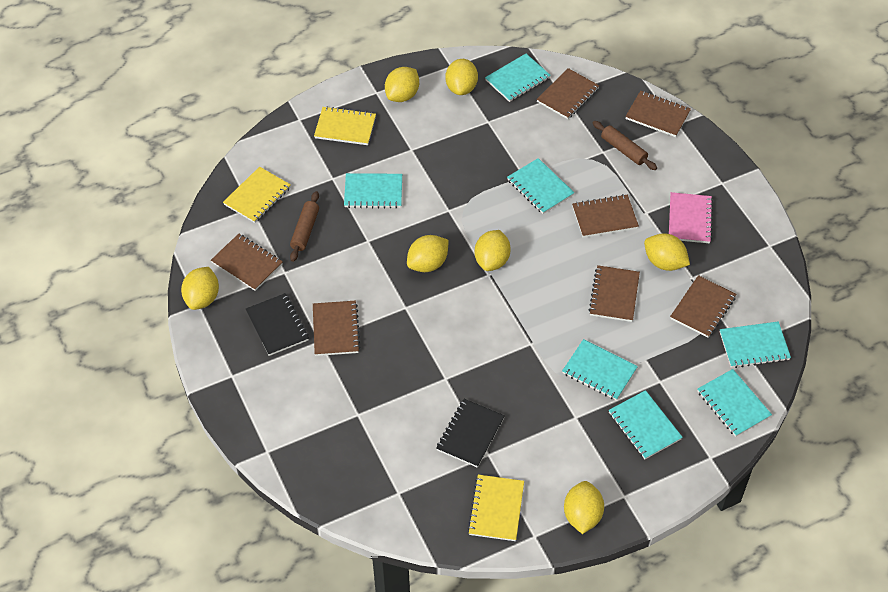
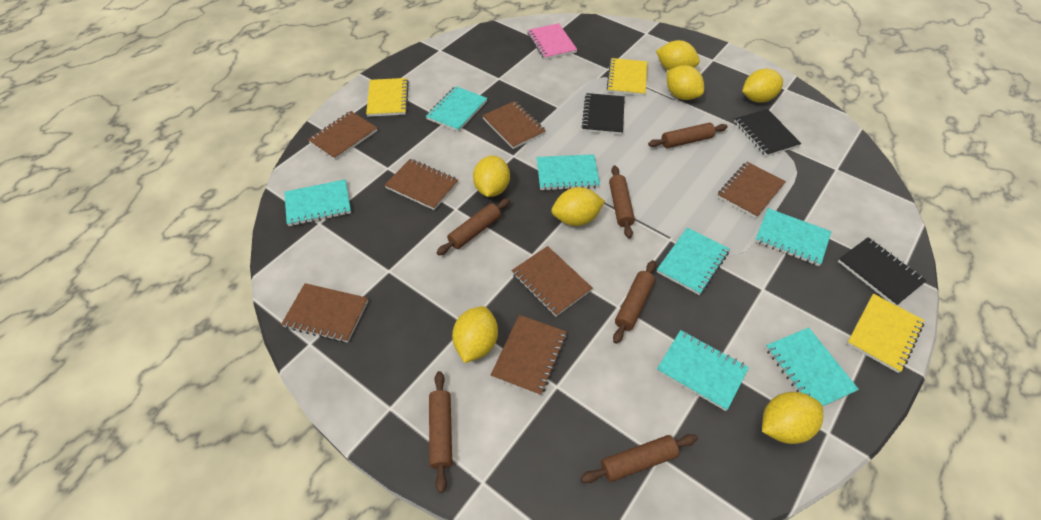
black notebook: [246,293,309,356] [436,399,505,468] = 2 -> [581,93,625,135] [734,109,801,157] [838,237,927,306] = 3
brown rolling pin: [290,191,319,262] [593,121,657,170] = 2 -> [429,371,452,493] [436,198,510,255] [581,434,697,483] [609,166,635,238] [613,260,656,344] [648,123,728,148] = 6

